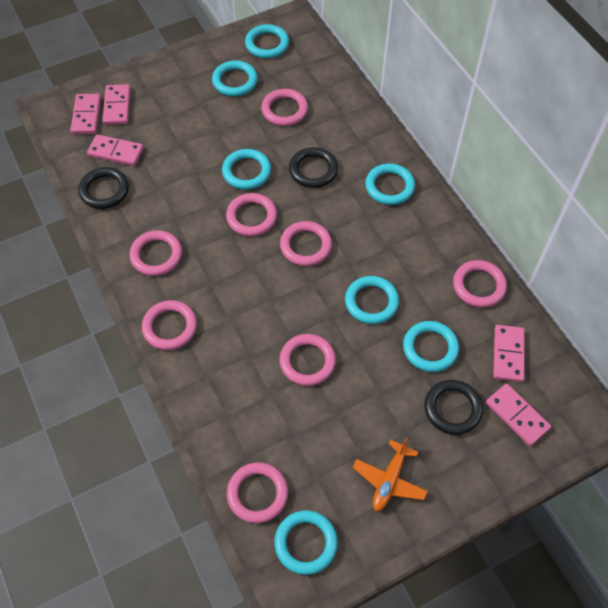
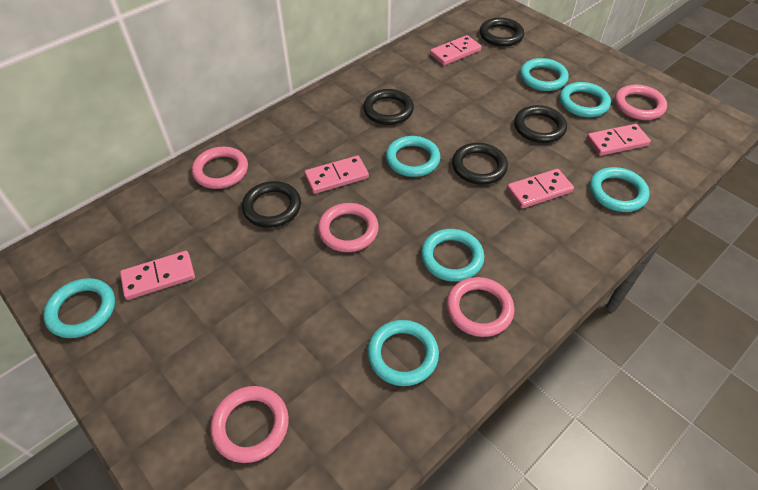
black ring: [79,167,129,209] [289,147,338,188] [425,380,483,435] = 3 -> [242,181,301,228] [363,89,414,125] [452,143,508,185] [480,18,524,47] [514,105,567,143] = 5
orange plane: [353,437,428,511] = 1 -> none = 0
pink ring: [129,230,182,276] [142,300,197,350] [226,193,277,236] [227,462,288,523] [261,89,308,126] [279,334,336,386] [280,221,332,266] [453,260,507,307] = 8 -> [191,147,248,189] [210,386,289,463] [318,203,379,252] [446,277,514,337] [615,84,667,120] = 5

